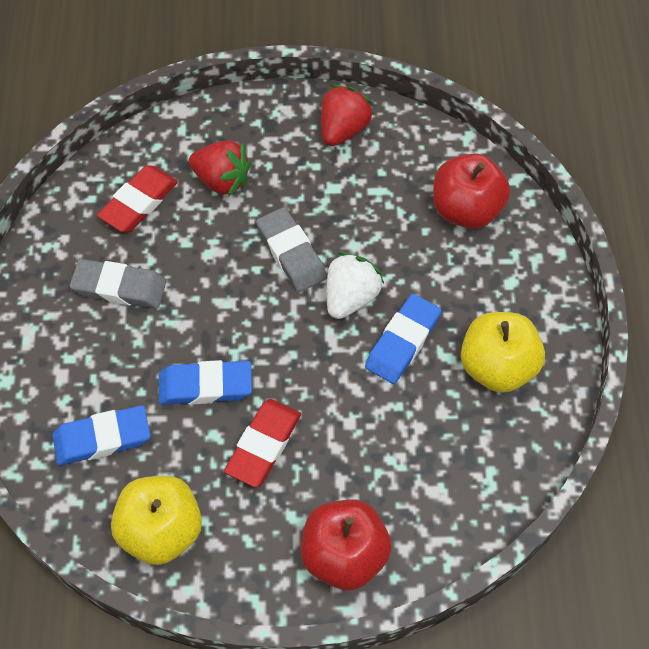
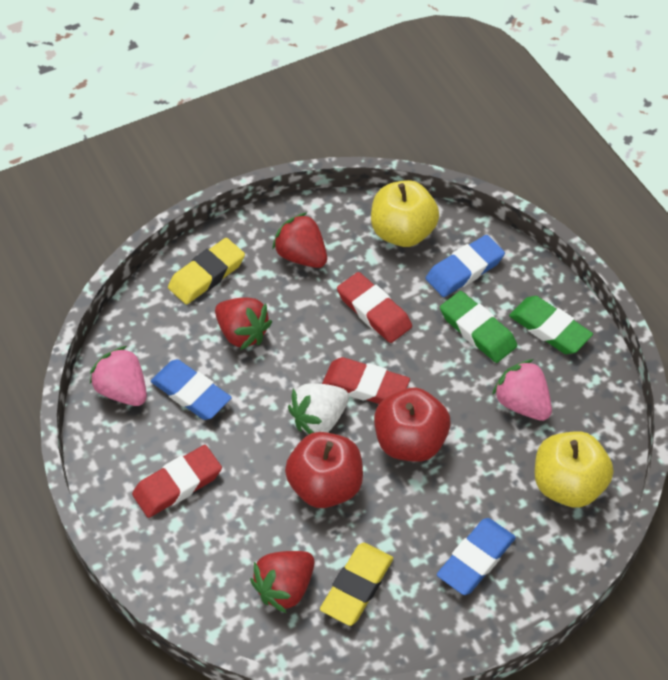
green eraser: none = 0 -> [440,291,517,363] [509,296,593,354] = 2
grey eraser: [70,259,166,308] [256,207,327,292] = 2 -> none = 0
pink strawberry: none = 0 -> [90,346,147,406] [492,359,552,421] = 2
red eraser: [97,165,178,232] [224,399,301,487] = 2 -> [132,445,222,518] [322,357,410,404] [337,272,412,343] = 3
red strawberry: [189,141,251,197] [321,85,374,146] = 2 -> [215,298,272,350] [250,551,314,613] [272,212,327,268] = 3
yellow eraser: none = 0 -> [168,238,245,304] [320,543,393,626] = 2

